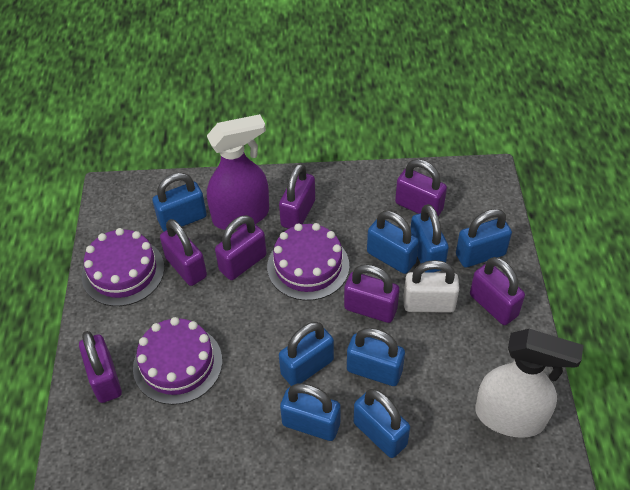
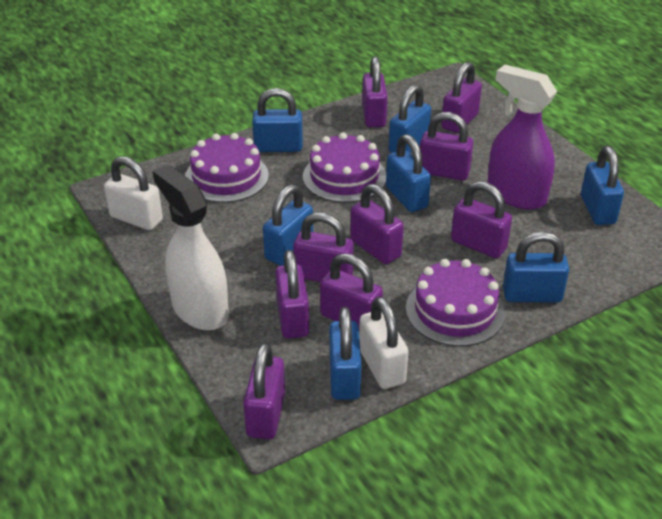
blue padlock: [152,173,207,231] [279,322,334,386] [280,383,341,441] [347,328,405,386] [353,389,410,458] [367,211,419,274] [411,204,449,273] [456,209,512,268] = 8 -> [252,88,303,152] [263,184,313,266] [329,307,362,400] [386,134,431,212] [389,84,431,153] [503,231,569,303] [581,146,624,225] = 7
purple padlock: [79,331,122,403] [160,219,207,286] [215,215,267,280] [279,163,315,229] [344,264,399,323] [395,159,447,216] [470,257,525,325] = 7 -> [243,343,285,439] [275,250,309,339] [293,213,354,282] [320,253,383,328] [350,184,404,264] [362,56,388,127] [420,112,473,181] [441,62,482,133] [451,181,512,258] = 9
white padlock: [404,260,459,313] = 1 -> [104,156,163,230] [359,296,408,389] = 2

